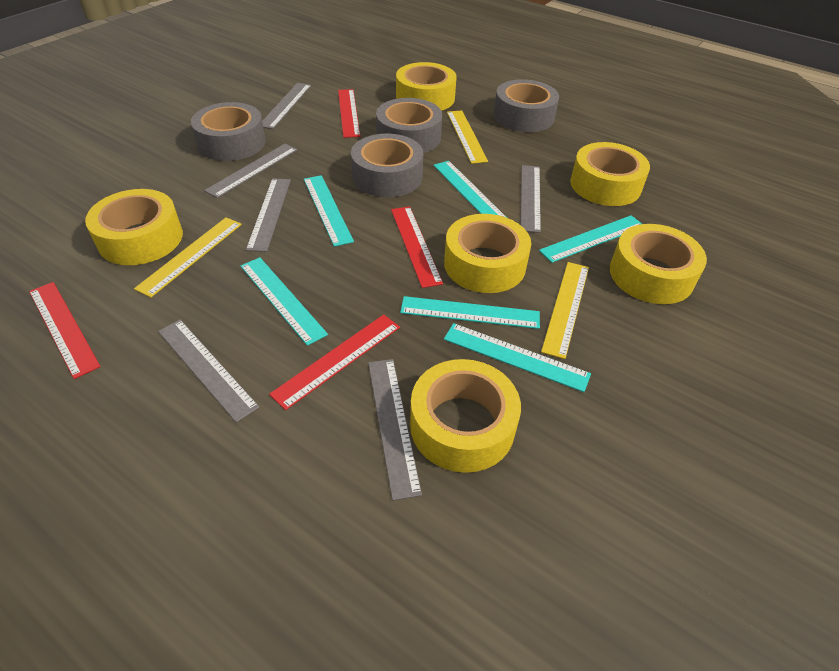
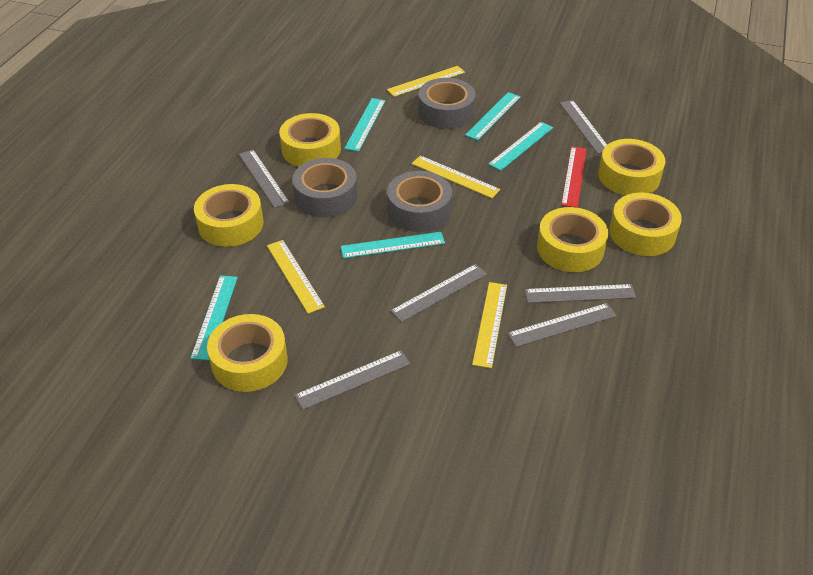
grey tape: [191,102,266,161] [351,134,423,197] [376,98,442,153] [494,79,559,132] = 4 -> [292,158,358,218] [387,171,452,232] [418,78,476,129] = 3
red ruler: [29,282,101,379] [269,315,400,410] [338,89,360,138] [391,207,443,288] = 4 -> [561,146,587,208] = 1
turquoise ruler: [241,257,328,346] [304,175,354,247] [400,296,540,329] [433,161,507,218] [444,323,591,392] [539,215,642,263] = 6 -> [191,275,238,360] [341,232,445,258] [344,98,386,152] [465,92,521,140] [488,122,553,171] = 5
yellow ruler: [134,218,242,297] [447,110,488,164] [541,262,589,359] = 3 -> [267,240,325,314] [387,66,465,97] [412,155,500,198] [472,282,507,368] = 4

